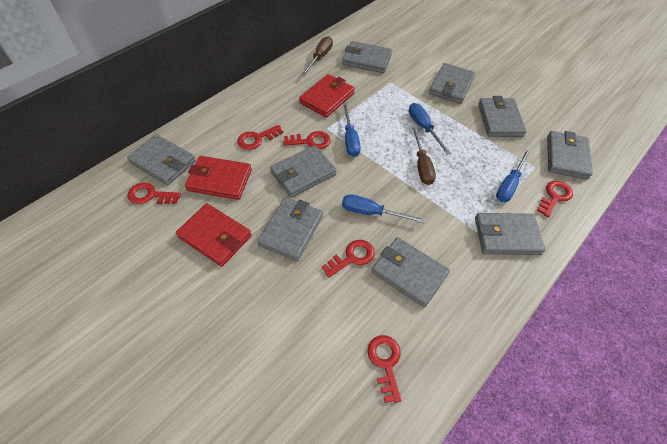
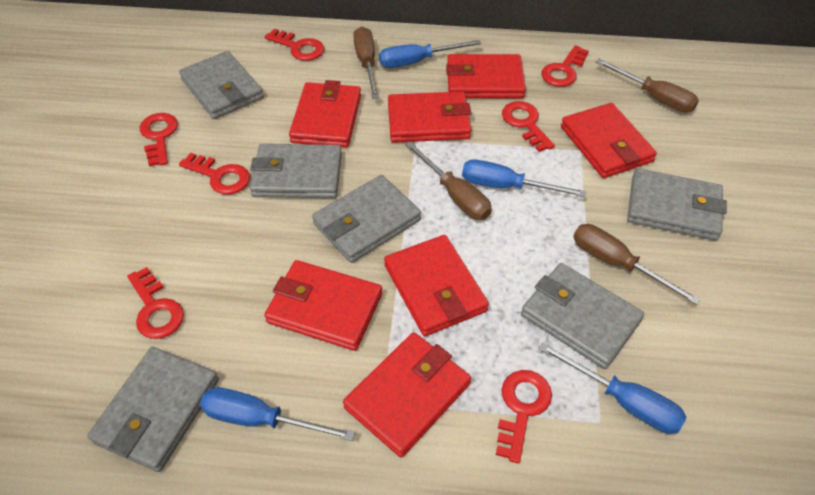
brown screwdriver: [301,36,333,76] [412,126,436,185] = 2 -> [353,27,379,99] [405,141,492,220] [573,224,701,305] [596,59,699,113] = 4
grey wallet: [127,134,196,185] [257,197,323,261] [270,145,336,198] [342,41,392,73] [372,237,450,307] [429,63,475,104] [475,213,545,255] [478,96,526,137] [547,131,593,180] = 9 -> [87,347,219,472] [179,51,264,119] [250,144,342,198] [312,175,421,263] [521,263,644,369] [627,168,727,240] = 6
red key: [127,182,181,204] [237,125,283,150] [283,131,331,149] [322,240,375,278] [367,335,401,403] [537,180,573,217] = 6 -> [127,267,184,339] [140,113,178,166] [179,153,250,195] [265,29,324,61] [496,370,552,464] [502,101,555,152] [541,45,589,87] = 7
red wallet: [176,203,252,267] [185,156,252,200] [299,74,355,118] = 3 -> [264,260,382,351] [289,80,361,148] [343,332,471,457] [384,235,489,336] [388,91,471,143] [446,54,526,99] [561,103,657,178] = 7

